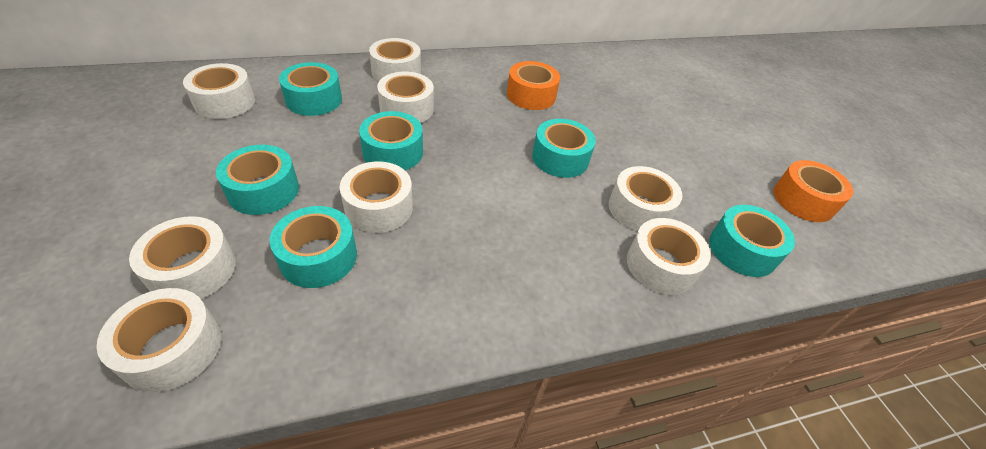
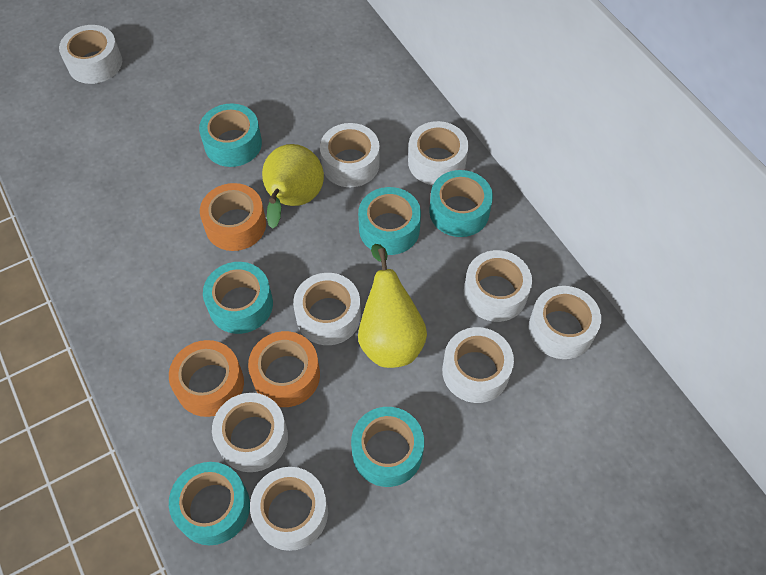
orange tape: [507,61,560,110] [773,160,853,222] = 2 -> [169,340,244,417] [200,183,266,251] [248,331,320,407] = 3
white tape: [96,288,221,392] [129,216,236,299] [183,63,255,119] [340,162,413,233] [369,38,421,81] [377,72,434,123] [609,166,682,231] [627,218,711,295] = 8 -> [59,25,122,84] [212,393,288,472] [250,467,328,551] [293,273,361,345] [320,123,380,187] [408,121,468,185] [442,327,514,403] [464,250,532,322] [528,286,601,359] = 9
yellow pear: none = 0 -> [262,144,324,229] [358,244,427,368] = 2

